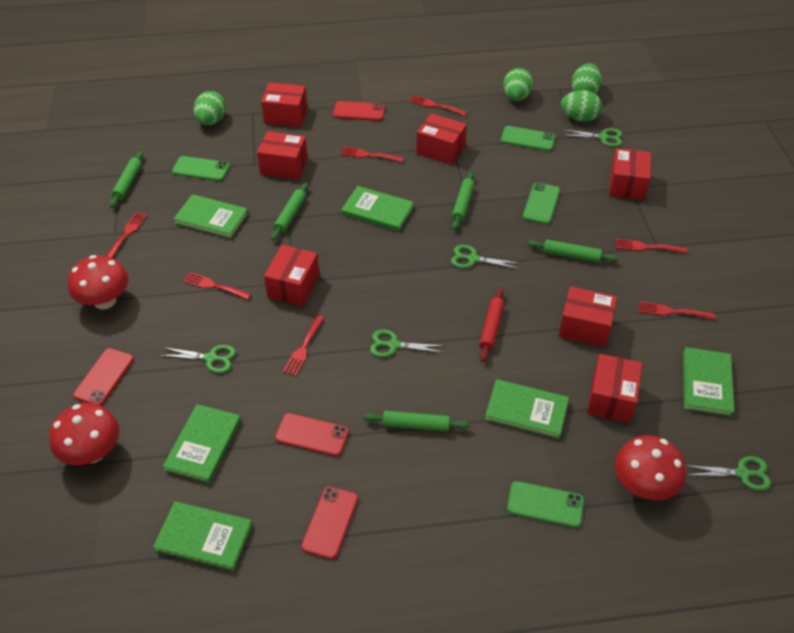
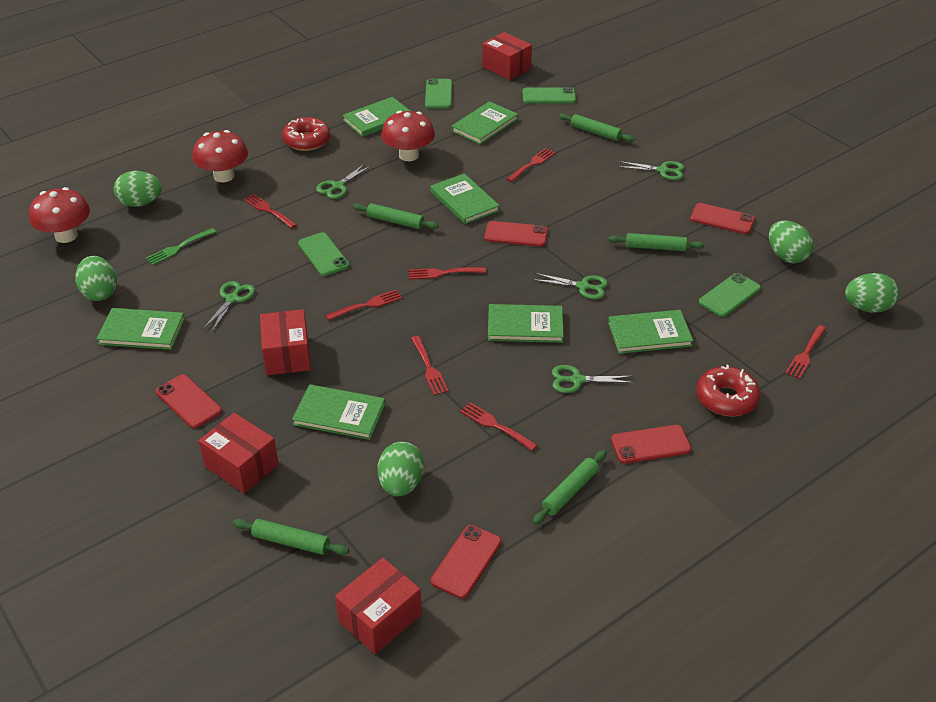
green book: [153,501,252,571] [163,404,241,483] [174,194,248,239] [341,186,414,231] [485,379,569,439] [683,347,735,417] = 6 -> [97,308,185,350] [292,384,385,440] [342,97,410,137] [430,173,500,224] [451,101,518,145] [488,304,564,343] [608,310,694,354] = 7
green egg: [194,91,226,125] [503,68,533,101] [561,90,602,122] [571,63,602,94] = 4 -> [75,256,117,301] [113,171,162,207] [378,442,424,496] [769,220,813,263] [845,273,899,313] = 5
green fork: none = 0 -> [146,228,216,265] = 1
red box: [257,131,308,179] [261,83,308,127] [264,245,319,306] [416,114,467,165] [558,286,617,347] [587,354,642,423] [609,148,651,200] = 7 -> [198,413,279,494] [260,309,311,375] [335,558,422,654] [482,32,532,80] = 4
red donut: none = 0 -> [282,117,330,151] [696,365,760,416] = 2
red phone: [73,348,134,406] [275,413,349,457] [301,486,358,560] [333,101,385,121] = 4 -> [156,374,222,429] [431,525,502,599] [484,221,548,247] [611,425,691,464] [690,203,755,234] = 5
red rolling pin: [479,288,504,362] = 1 -> none = 0

